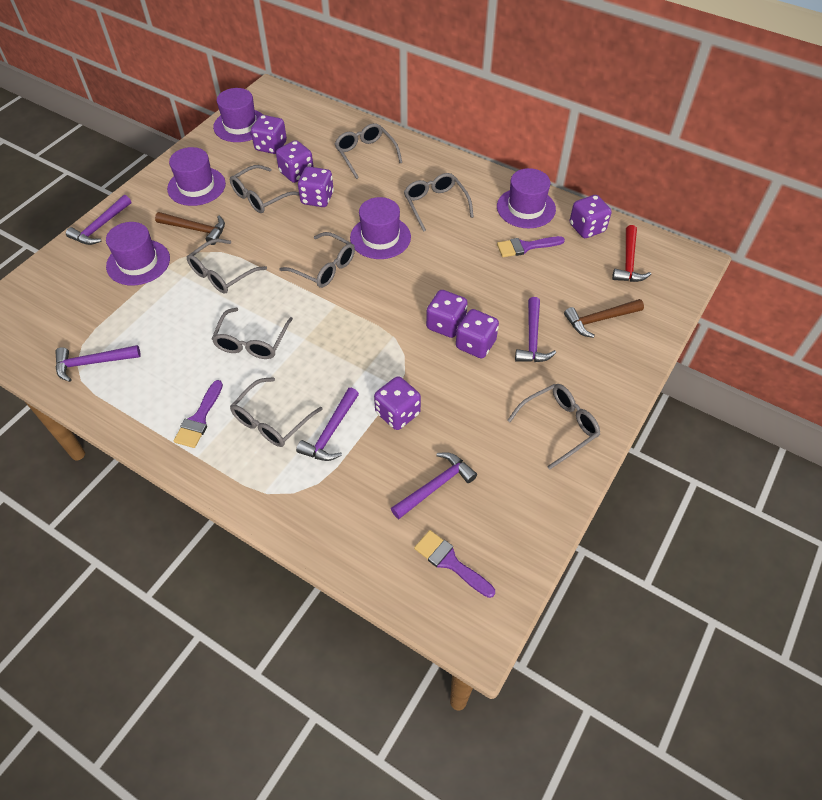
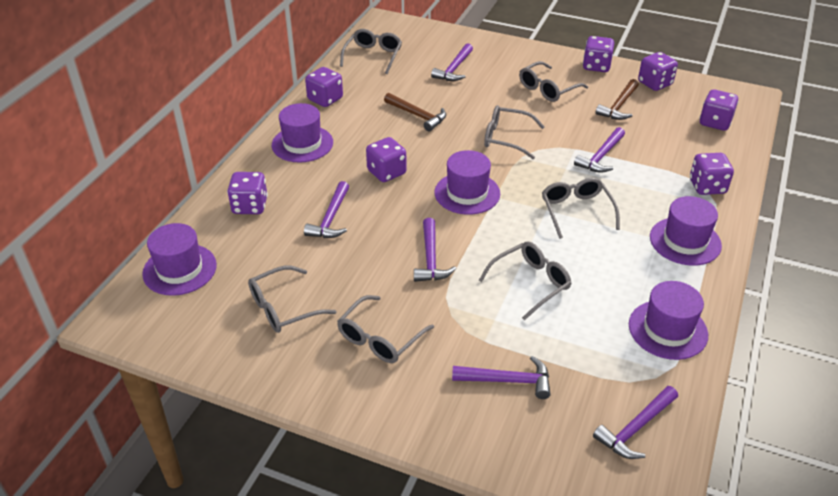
grey glasses: [187,239,267,294] [212,308,293,359] [230,165,299,213] [230,377,323,447] [280,232,355,288] [335,123,402,179] [404,173,474,232] [507,384,600,469] = 8 -> [248,265,337,333] [337,295,434,363] [340,29,402,74] [479,241,571,320] [484,105,545,159] [519,61,588,102] [542,178,620,239] = 7
purple brush: [174,380,223,448] [414,530,495,598] [497,236,565,257] = 3 -> none = 0
purple hammer: [55,345,141,382] [66,195,131,245] [296,388,359,461] [391,452,477,519] [515,297,556,362] = 5 -> [304,181,349,238] [414,218,456,282] [431,43,473,81] [452,356,551,399] [574,127,625,173] [593,386,678,459] = 6
red hammer: [612,225,651,282] = 1 -> none = 0

